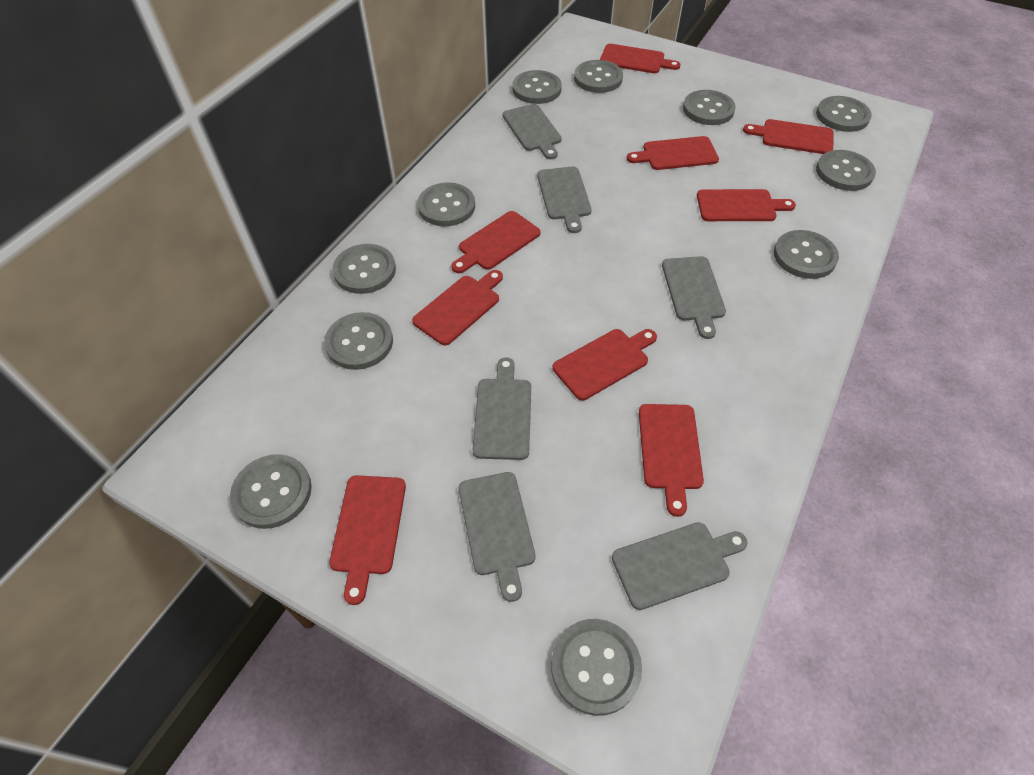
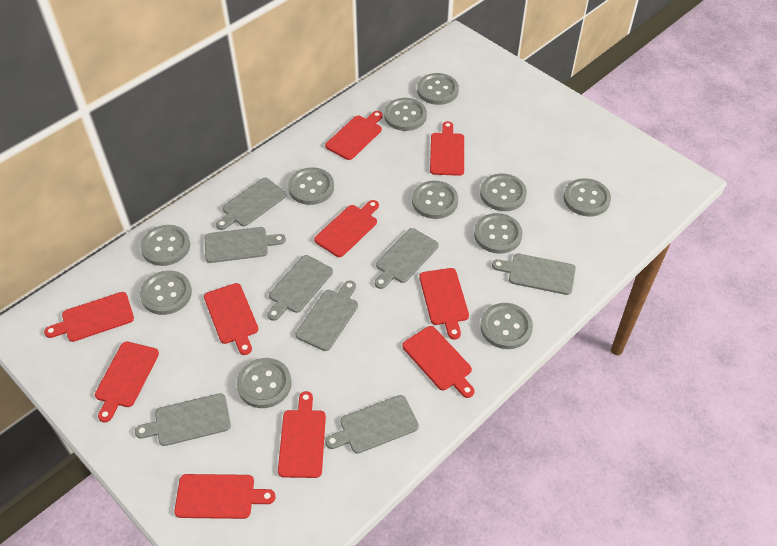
grey cutting board: [458,472,535,602] [473,357,531,460] [503,104,562,159] [537,166,592,233] [612,522,747,610] [662,256,726,339] = 6 -> [135,393,231,446] [205,227,286,263] [216,178,286,230] [267,255,333,321] [295,281,358,351] [325,395,419,454] [375,228,439,289] [492,254,576,295] = 8
red cutting board: [329,475,406,605] [412,270,503,346] [451,211,540,273] [553,329,657,400] [600,44,680,73] [627,136,719,170] [639,404,704,517] [697,189,796,221] [743,119,834,154] = 9 -> [44,292,134,342] [95,341,159,422] [174,474,276,519] [204,283,258,355] [278,391,326,478] [314,200,379,257] [325,111,383,160] [402,326,475,398] [419,268,469,340] [430,121,464,176] = 10

